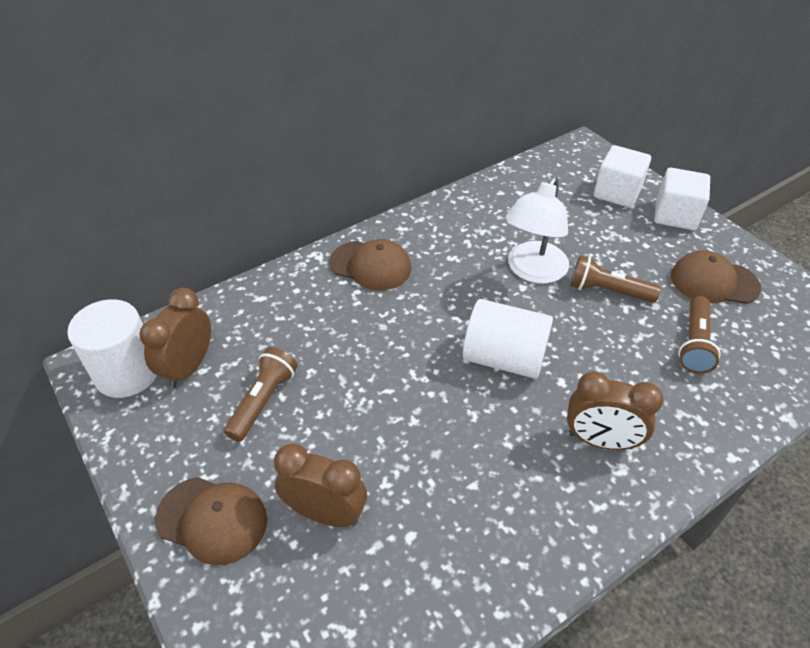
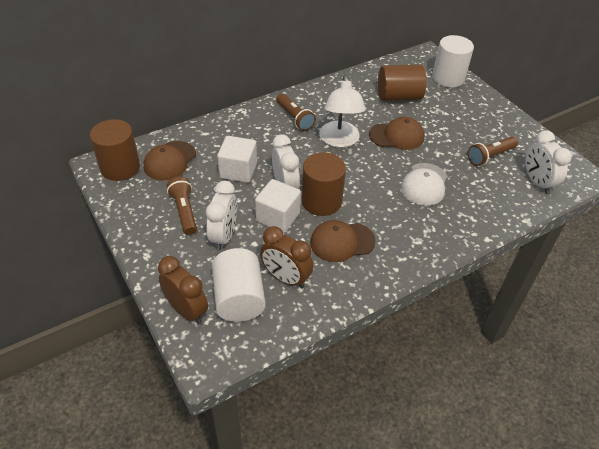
brown clock: [140,288,211,388] [274,443,367,527] [567,371,664,450] = 3 -> [158,256,208,324] [260,226,313,288] = 2
brown cylinder: none = 0 -> [90,119,140,181] [301,152,346,216] [378,64,426,101] = 3
white cap: none = 0 -> [401,163,447,206] = 1
white clock: none = 0 -> [206,181,237,250] [272,134,300,189] [525,130,572,194] = 3

